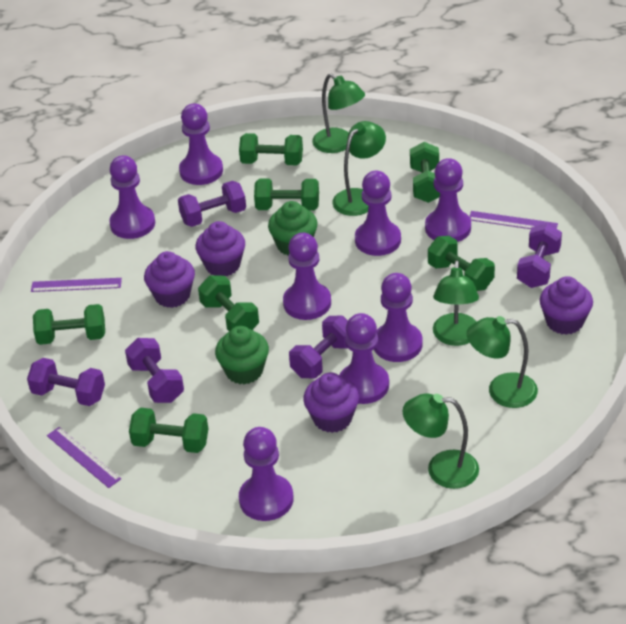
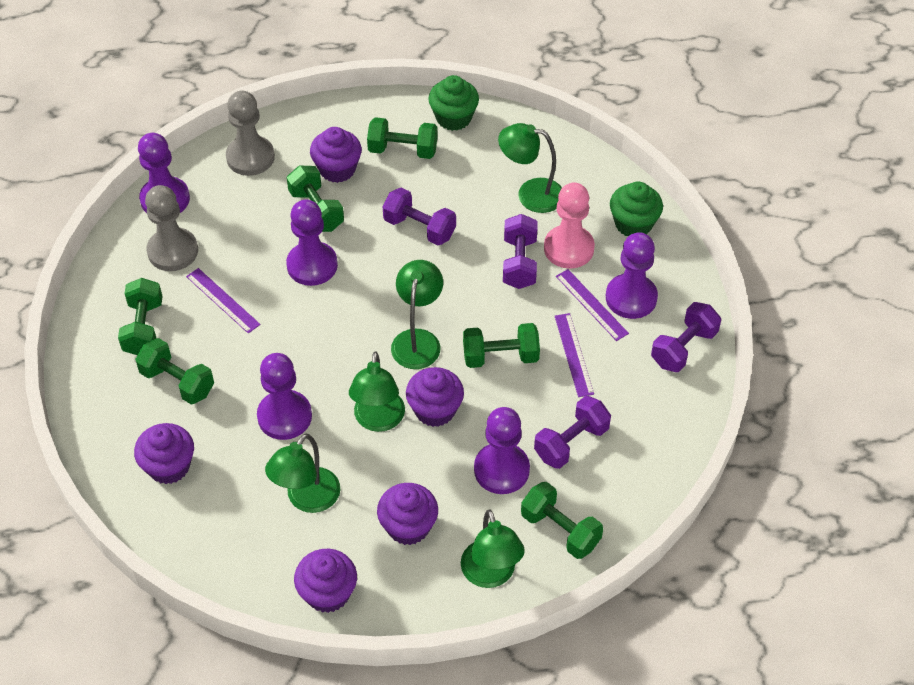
green dumbbell: [33,304,105,345] [129,408,208,453] [198,275,259,331] [239,133,303,165] [254,179,319,210] [410,142,440,203] [428,236,495,291] = 7 -> [118,278,163,355] [135,338,214,404] [287,166,344,232] [367,117,438,159] [463,323,540,368] [521,482,603,559] = 6
grey pawn: none = 0 -> [145,185,198,271] [226,91,275,176] = 2
pink pawn: none = 0 -> [544,182,595,269] = 1
purple cupcake: [144,251,195,308] [196,221,245,276] [303,373,359,433] [540,276,593,335] = 4 -> [134,423,194,484] [294,549,357,613] [310,127,362,183] [377,483,438,545] [406,367,464,427] = 5
purple dumbbell: [27,358,105,406] [125,338,184,403] [178,181,246,227] [289,316,348,379] [517,223,562,288] = 5 -> [383,188,456,245] [503,214,538,289] [534,396,611,469] [651,302,721,372] = 4
purple pawn: [109,156,155,239] [179,104,223,185] [239,427,294,521] [283,233,331,320] [339,313,389,404] [355,171,401,256] [374,273,423,362] [425,158,471,242] = 8 -> [138,133,190,213] [257,353,312,440] [286,200,338,286] [474,407,530,494] [606,232,658,319] = 5

